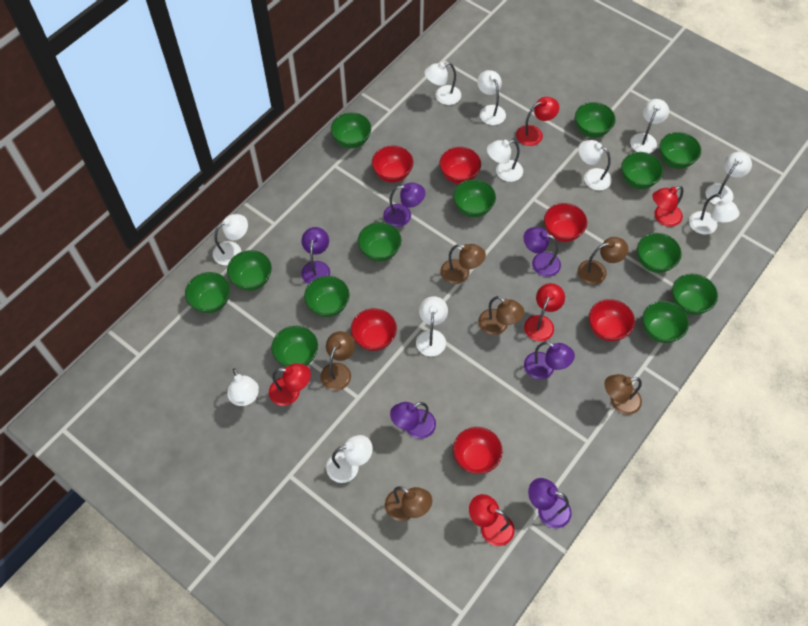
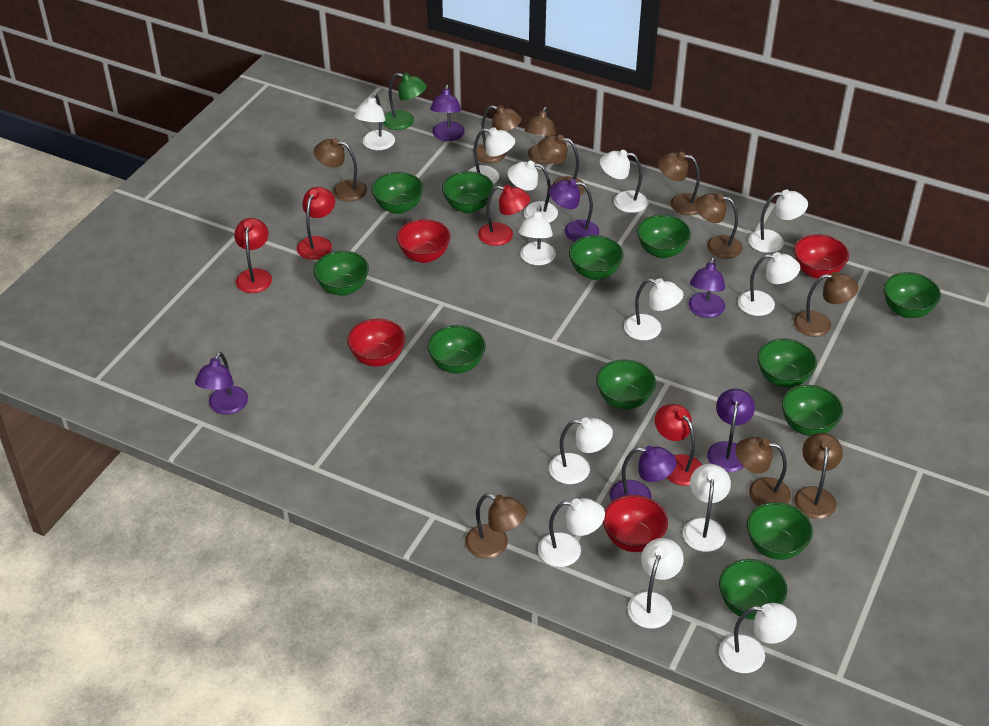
brown lamp: [320,331,355,391] [385,486,432,521] [440,244,486,284] [478,296,525,335] [578,237,628,285] [604,374,642,415] = 6 -> [314,138,367,201] [465,493,527,559] [473,105,522,163] [525,107,556,164] [537,135,586,196] [658,152,700,215] [695,193,743,259] [736,437,791,506] [793,272,858,337] [794,433,843,519] = 10
green bowl: [185,272,230,313] [227,250,272,291] [271,326,318,367] [304,276,349,317] [331,112,371,148] [358,222,401,262] [453,179,496,217] [575,102,616,138] [621,152,663,189] [637,233,682,273] [643,301,689,343] [660,132,701,169] [672,273,718,315] = 13 -> [313,251,369,296] [371,172,424,214] [427,325,486,374] [442,171,494,213] [569,235,624,280] [596,359,656,409] [637,214,691,258] [719,559,787,620] [747,502,813,560] [757,339,817,388] [782,385,843,436] [884,272,941,318] = 12
green lamp: none = 0 -> [383,73,427,130] = 1
red bowl: [351,308,397,351] [372,146,413,182] [440,147,481,184] [453,427,503,474] [544,203,587,242] [589,299,635,341] = 6 -> [347,318,405,367] [397,219,451,263] [603,495,668,552] [794,234,849,279] = 4
red lamp: [269,364,311,406] [469,494,515,546] [516,97,559,146] [524,283,565,342] [652,186,683,227] = 5 -> [234,218,272,293] [297,187,335,260] [478,185,530,246] [655,404,702,486] = 4
white lamp: [213,214,248,265] [227,368,259,406] [326,435,373,483] [416,296,448,356] [424,62,461,105] [477,70,506,125] [487,140,523,182] [578,140,612,190] [630,99,669,153] [689,194,740,235] [706,152,752,205] = 11 -> [354,94,395,150] [469,127,515,184] [508,161,558,223] [519,206,556,265] [538,498,605,567] [549,418,613,484] [600,150,648,213] [624,278,683,340] [628,538,684,629] [683,464,731,552] [719,603,797,673] [738,252,800,316] [749,190,808,253] = 13

